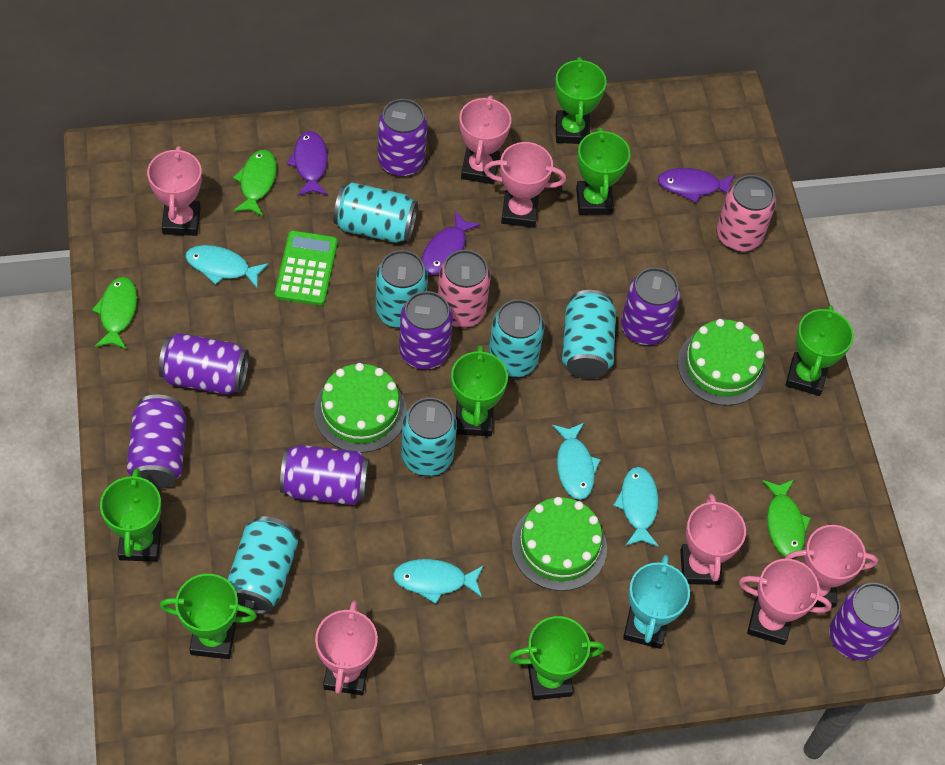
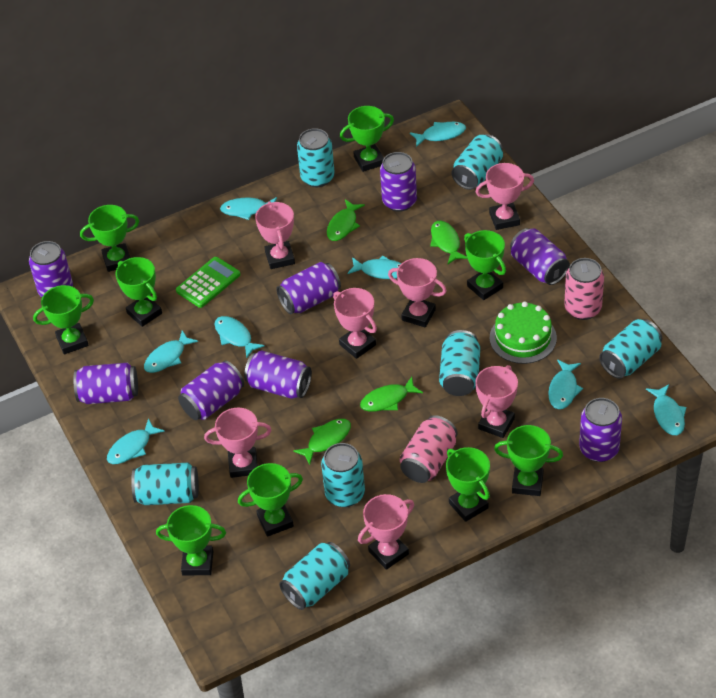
green cake: [314,363,407,453] [512,497,607,591] [678,319,767,406] = 3 -> [490,302,557,364] = 1
green fish: [92,277,137,350] [233,150,277,216] [762,480,811,557] = 3 -> [293,419,351,465] [327,199,365,241] [360,377,423,412] [430,221,468,264] = 4
green trophy: [100,468,162,562] [160,574,257,659] [451,345,508,436] [509,616,605,700] [555,57,607,144] [576,128,630,215] [786,305,854,396] = 7 -> [33,285,94,354] [80,205,139,272] [115,257,162,327] [156,505,226,575] [238,463,303,537] [340,106,394,172] [446,447,490,522] [464,230,506,300] [494,425,563,496] = 9
purple can: [127,395,186,489] [159,333,249,395] [280,445,369,505] [378,99,428,177] [399,291,453,369] [621,268,680,345] [829,583,901,660] = 7 -> [29,241,73,297] [73,363,138,404] [178,360,244,420] [244,350,312,399] [276,262,341,314] [380,152,417,212] [510,228,570,285] [579,398,622,462] = 8
purple fish: [287,131,328,196] [422,212,481,275] [658,168,735,203] = 3 -> none = 0
turquoise can: [227,516,298,614] [333,182,418,243] [375,250,428,328] [401,398,457,476] [488,300,545,377] [562,290,616,379] = 6 -> [131,462,199,505] [279,542,350,610] [297,128,335,187] [321,443,365,507] [439,330,480,396] [452,134,503,190] [599,319,662,379] = 7
turquoise fish: [185,245,268,289] [393,559,484,604] [552,423,601,500] [613,467,659,547] = 4 -> [107,418,165,464] [144,330,198,373] [214,316,265,358] [220,197,277,220] [347,255,401,279] [410,122,466,147] [548,360,583,409] [646,384,686,435] = 8
turquoise trophy: [623,555,690,649] = 1 -> none = 0

